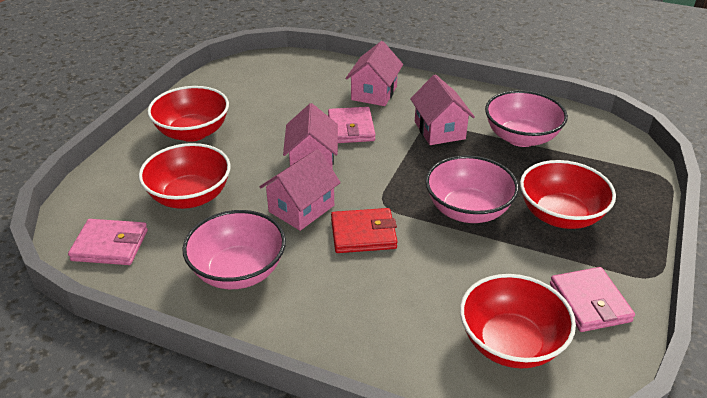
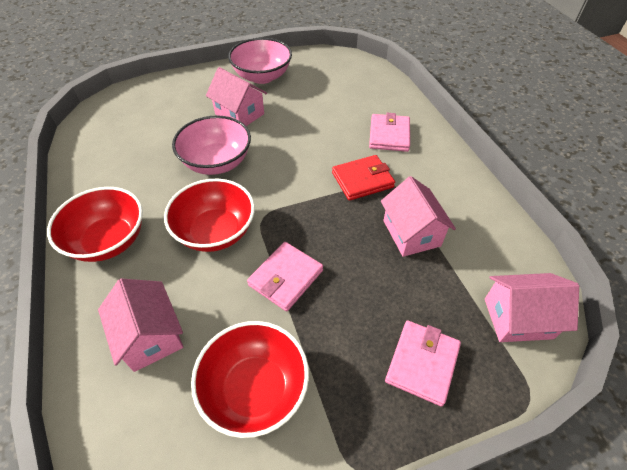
pink bowl: [182,210,286,289] [425,155,519,223] [485,90,568,147] = 3 -> [172,115,251,175] [228,38,292,84] = 2
red bowl: [139,143,231,209] [147,86,229,142] [460,274,576,369] [520,160,616,229] = 4 -> [47,187,143,262] [164,179,255,252] [191,321,309,438] = 3

